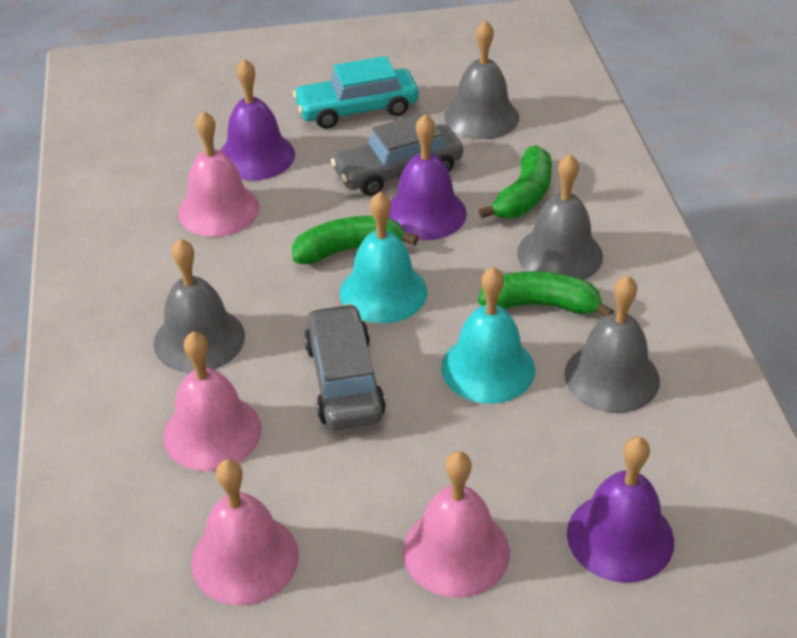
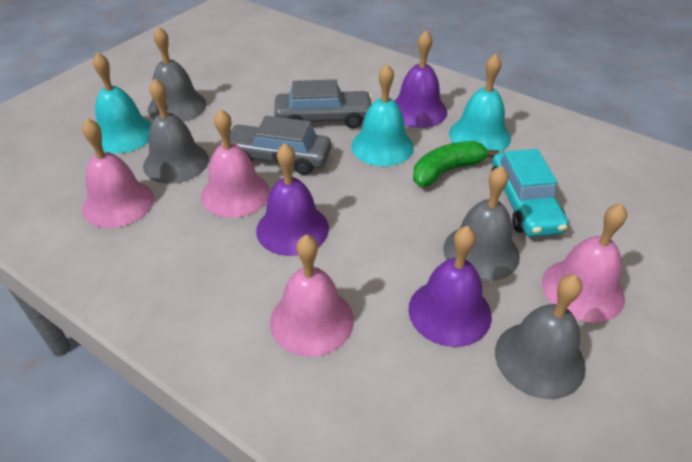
green banana: [292,216,418,265] [478,145,552,219] [478,271,614,317] = 3 -> [413,141,499,187] = 1
turquoise bell: [340,192,427,323] [441,267,535,404] = 2 -> [93,52,152,153] [351,64,414,166] [449,54,511,152] = 3

